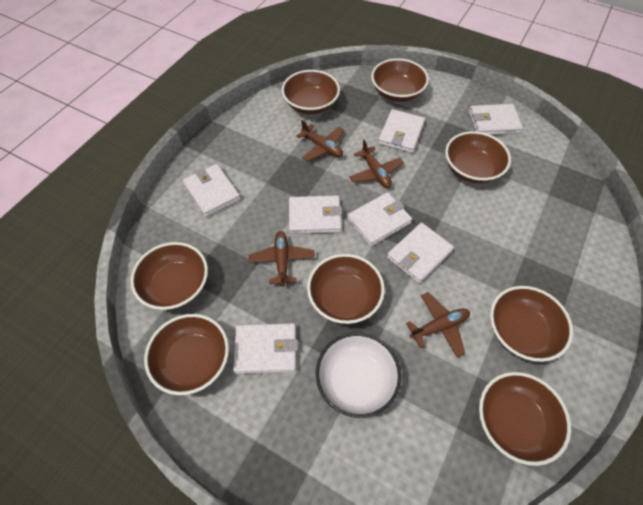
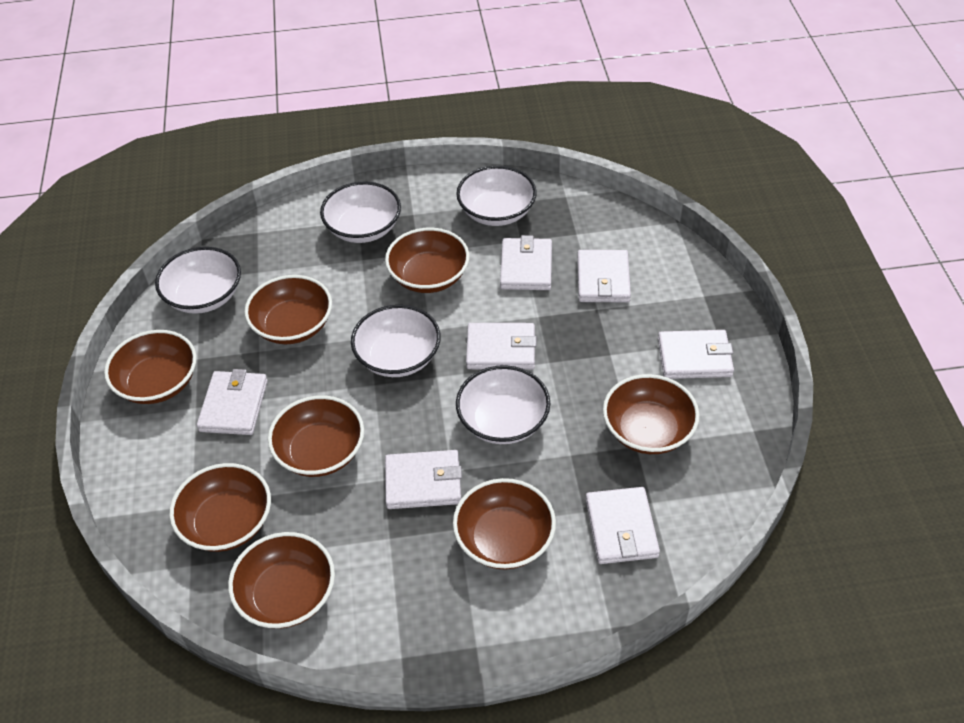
brown plane: [249,231,315,286] [296,120,344,162] [349,140,404,188] [406,292,470,358] = 4 -> none = 0
white bowl: [316,333,401,418] = 1 -> [155,247,241,314] [320,182,401,243] [351,305,441,377] [456,166,537,226] [456,365,550,444] = 5

